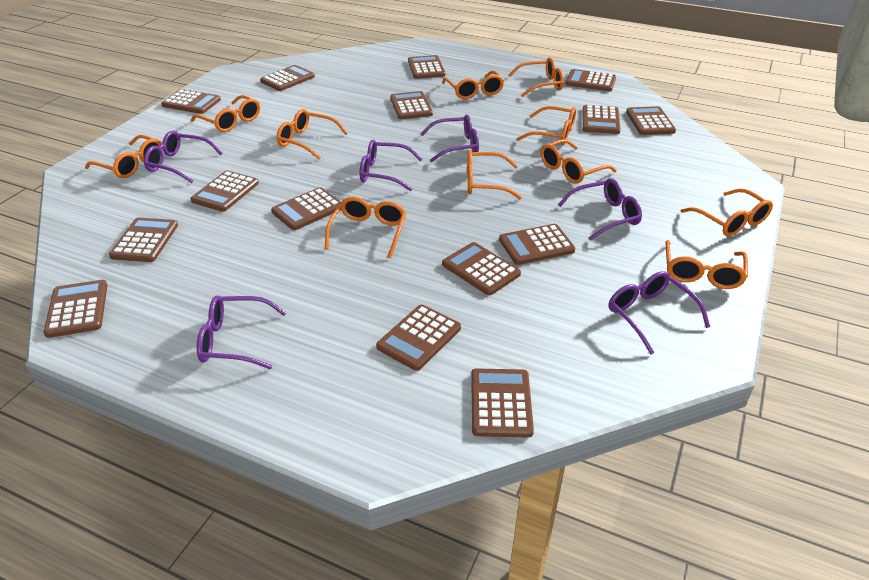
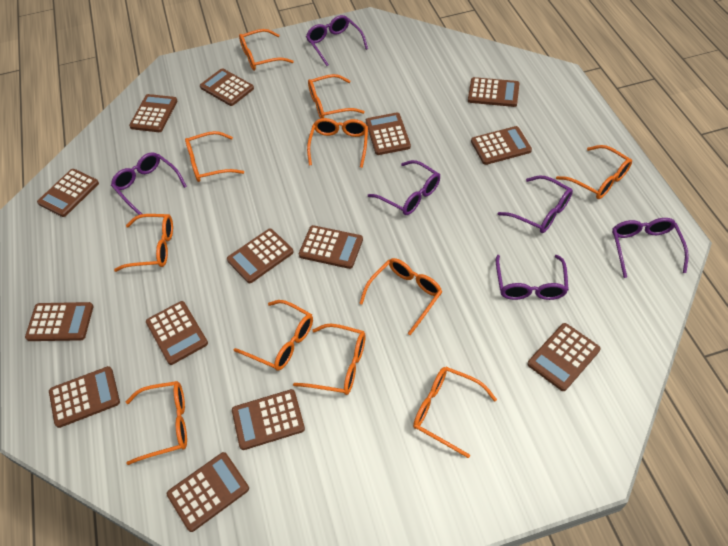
brown calculator: [44,280,107,338] [109,217,178,262] [161,89,221,114] [190,170,259,212] [260,65,315,91] [271,187,341,230] [376,304,461,371] [390,91,433,119] [408,55,446,79] [442,242,521,295] [471,368,534,438] [499,224,575,265] [565,69,616,91] [583,105,621,134] [626,106,676,135] = 15 -> [25,302,93,341] [37,169,99,217] [49,366,120,428] [129,94,177,132] [146,301,208,365] [167,452,249,532] [200,68,254,106] [227,229,294,283] [232,389,305,450] [299,225,363,269] [366,113,411,155] [468,77,519,107] [471,126,532,165] [527,323,601,391] = 14

